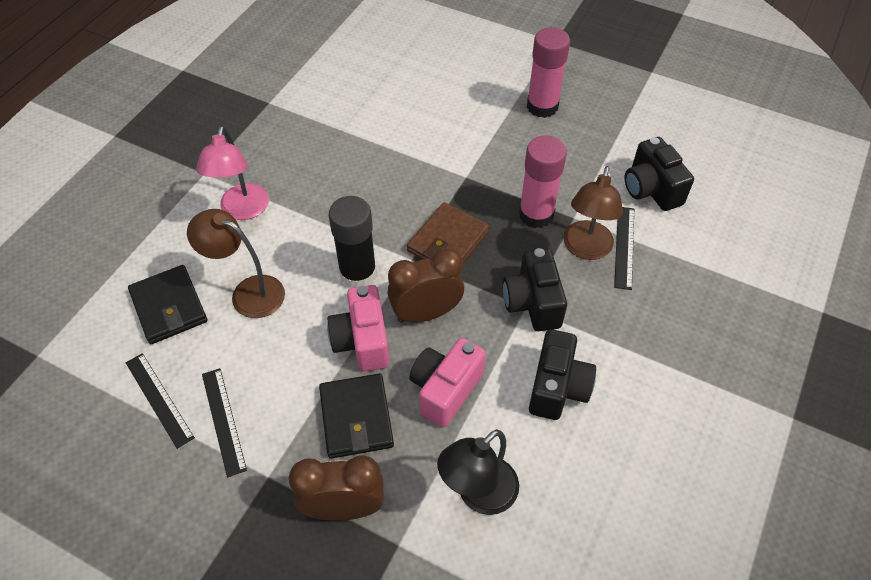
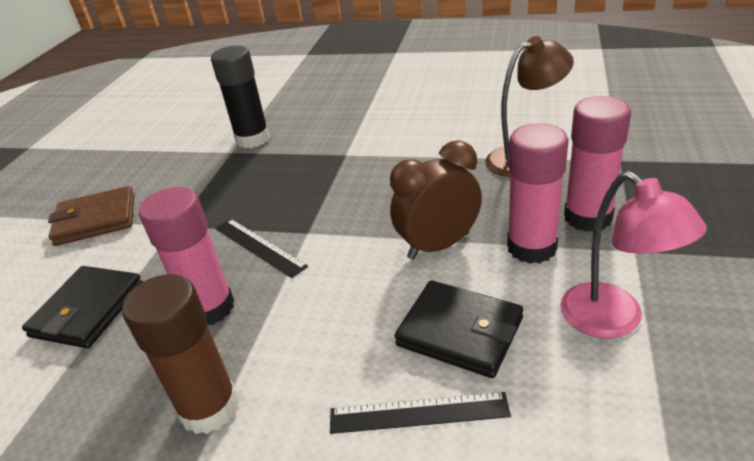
black camera: [503,248,567,331] [529,329,596,420] [625,137,694,211] = 3 -> none = 0
black lamp: [437,429,519,515] = 1 -> none = 0
black ruler: [126,353,195,449] [202,368,247,477] [614,207,634,290] = 3 -> [215,219,308,278] [330,392,511,434] = 2
brown clock: [289,455,384,521] [388,248,464,323] = 2 -> [390,140,482,260] = 1
brown glue stick: none = 0 -> [122,274,239,434] = 1
brown lamp: [187,209,285,318] [564,166,623,260] = 2 -> [485,36,574,177] = 1
pink camera: [327,285,389,372] [409,338,486,427] = 2 -> none = 0
pink glue stick: [519,136,567,228] [527,27,570,118] = 2 -> [139,187,234,325] [507,123,568,264] [564,96,631,232] = 3

